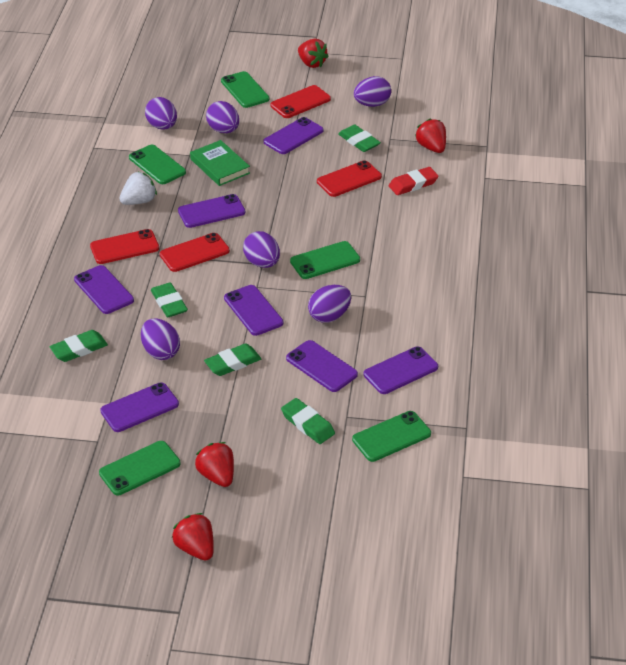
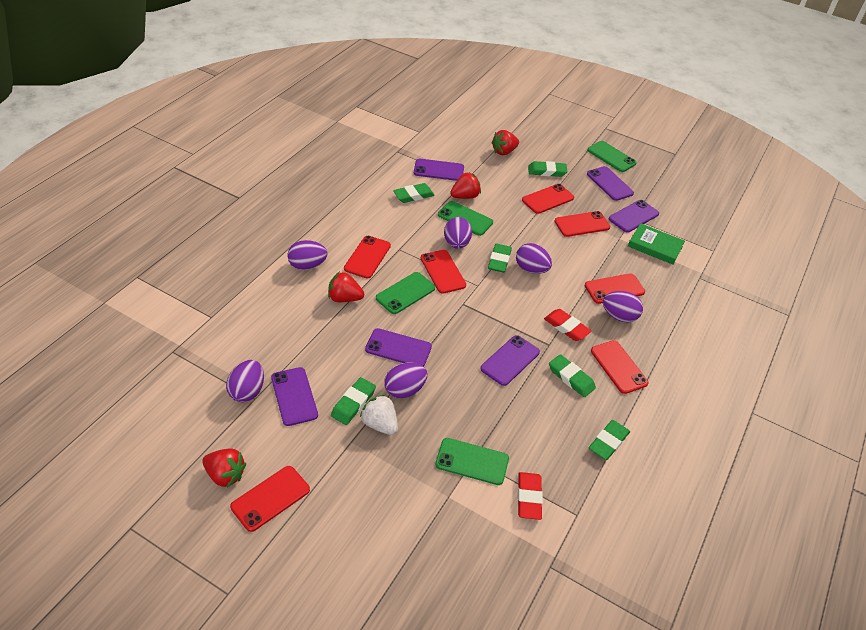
green eraser: [49,330,108,362] [151,282,188,317] [204,344,261,376] [281,398,335,444] [338,125,381,152] = 5 -> [331,377,376,425] [393,183,435,203] [488,244,512,273] [528,161,568,177] [549,354,596,397] [589,420,630,460] = 6
green phone: [99,441,181,495] [129,145,186,184] [221,71,270,108] [290,241,360,279] [352,411,431,462] = 5 -> [376,272,435,314] [435,438,509,485] [438,201,493,236] [587,141,637,172] = 4
purple phone: [74,265,134,314] [100,382,179,432] [178,194,245,228] [224,285,283,336] [263,117,324,154] [286,340,358,392] [364,346,438,394] = 7 -> [271,367,318,426] [365,328,432,366] [414,159,464,181] [481,335,540,386] [587,166,634,201] [609,200,659,233] = 6
red eraser: [389,167,439,195] = 1 -> [518,472,543,520] [544,309,591,341] = 2
red phone: [90,229,159,264] [160,233,230,272] [270,85,331,118] [317,160,382,197] = 4 -> [230,466,310,532] [344,236,391,279] [421,250,466,294] [522,184,574,214] [554,211,610,237] [585,273,645,304] [591,340,648,394] = 7

